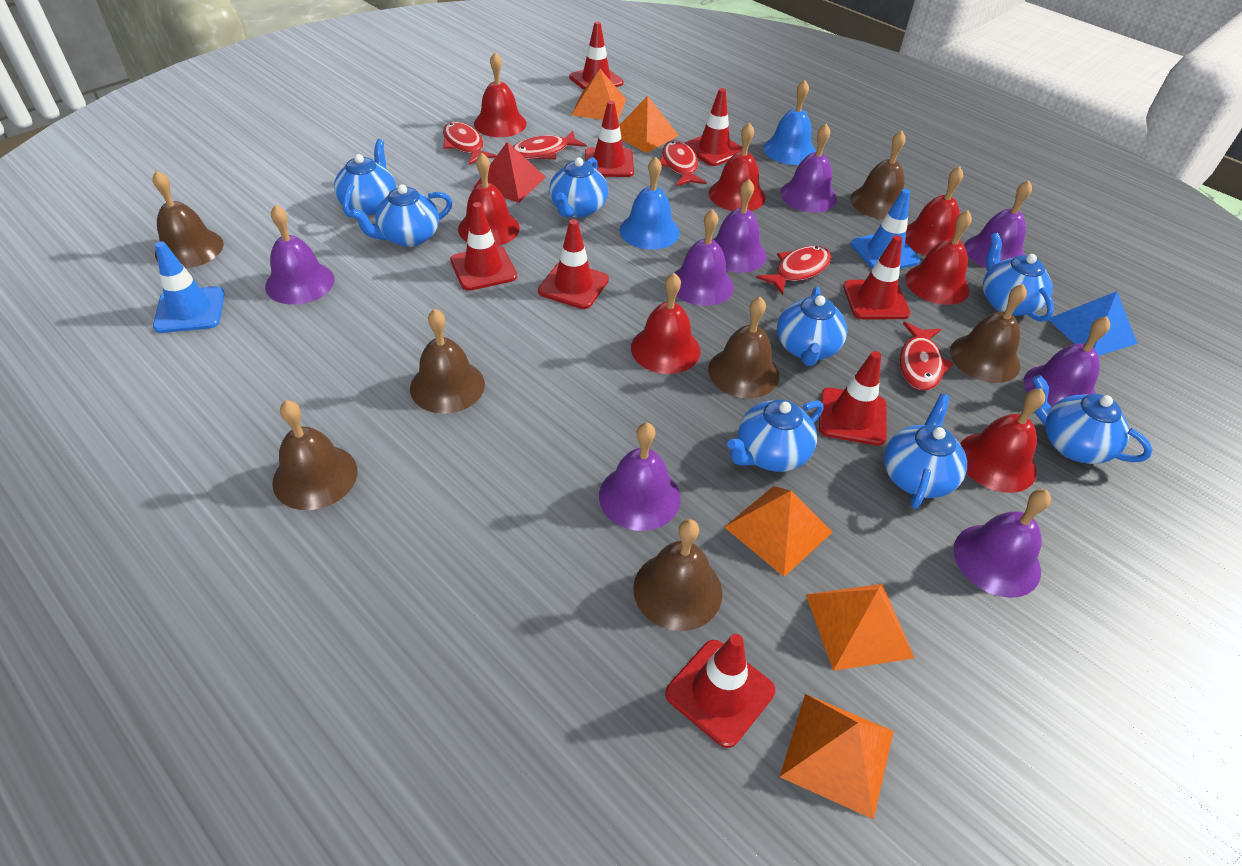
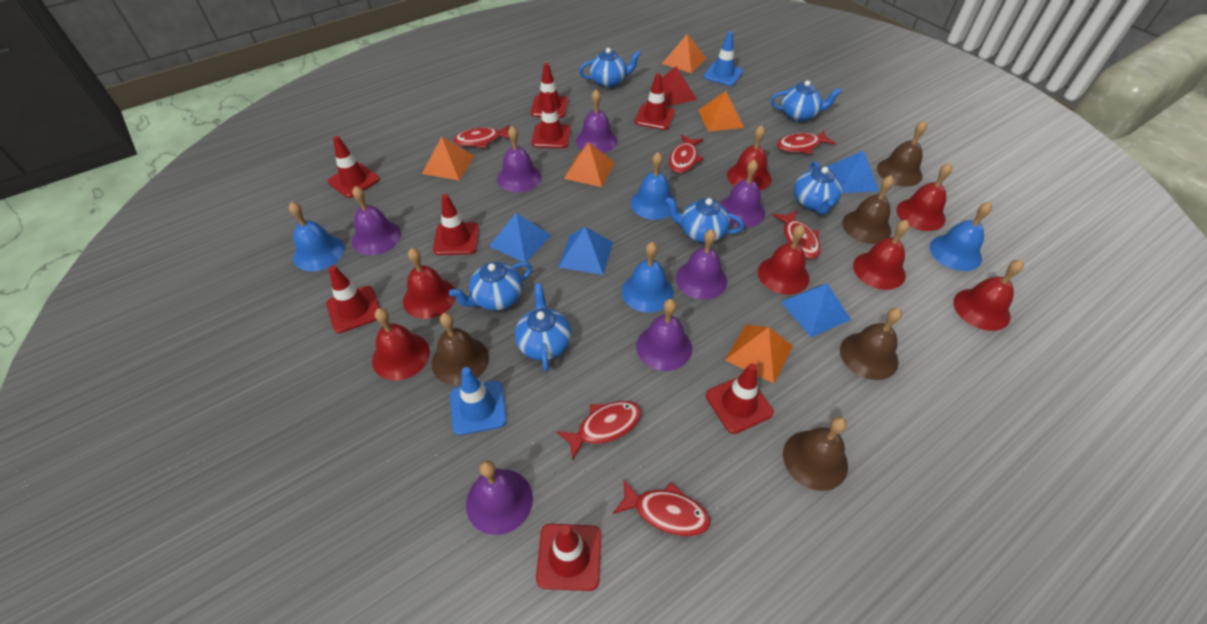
blue bell: [619,157,680,250] [763,80,816,165] = 2 -> [289,202,345,271] [622,242,674,313] [631,152,676,220] [930,202,992,271] = 4
blue pyramid: [1049,291,1138,356] = 1 -> [489,213,551,262] [558,227,613,275] [781,284,851,337] [827,151,879,193] = 4
blue teapot: [334,139,396,218] [350,184,452,247] [549,157,608,218] [727,400,823,472] [777,287,848,366] [884,394,967,509] [983,233,1054,322] [1032,375,1153,464] = 8 -> [449,262,532,311] [515,283,571,371] [579,48,641,88] [665,197,744,243] [771,80,842,122] [794,161,842,215] = 6
brown bell: [152,170,224,268] [273,400,358,510] [410,309,485,414] [633,519,722,631] [708,297,779,398] [850,131,906,219] [950,284,1027,383] = 7 -> [432,313,489,385] [783,417,848,491] [840,308,902,380] [842,176,894,244] [877,120,927,187] = 5
purple bell: [265,205,334,305] [599,423,681,531] [674,209,734,306] [712,179,767,273] [780,124,837,212] [954,489,1051,598] [964,180,1032,268] [1024,316,1110,407] = 8 -> [352,186,401,255] [466,461,533,535] [497,126,541,193] [576,90,617,153] [636,299,692,371] [676,229,727,300] [720,160,765,228] = 7
red fish: [443,122,497,165] [513,131,587,159] [660,140,707,186] [756,246,831,295] [899,322,954,391] = 5 -> [453,125,509,148] [557,401,642,461] [613,479,710,536] [669,135,704,173] [773,210,821,259] [777,130,836,154] = 6

